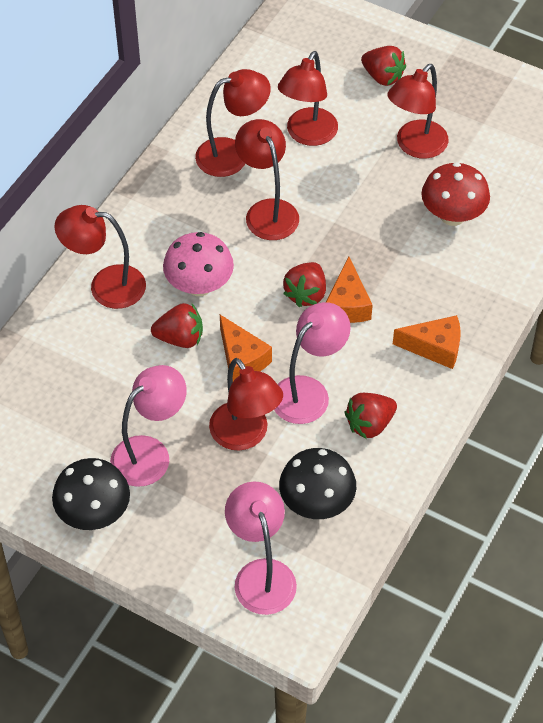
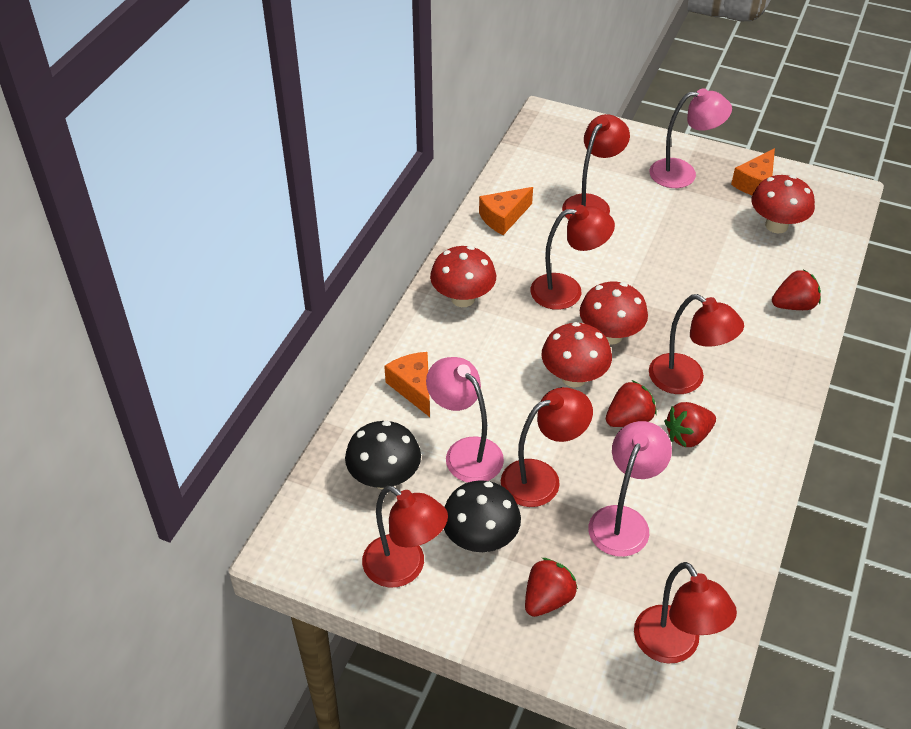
pink mushroom: [163,232,234,296] = 1 -> none = 0
red mushroom: [421,162,490,226] = 1 -> [430,246,496,307] [542,322,612,388] [580,282,648,345] [751,175,815,233] = 4

